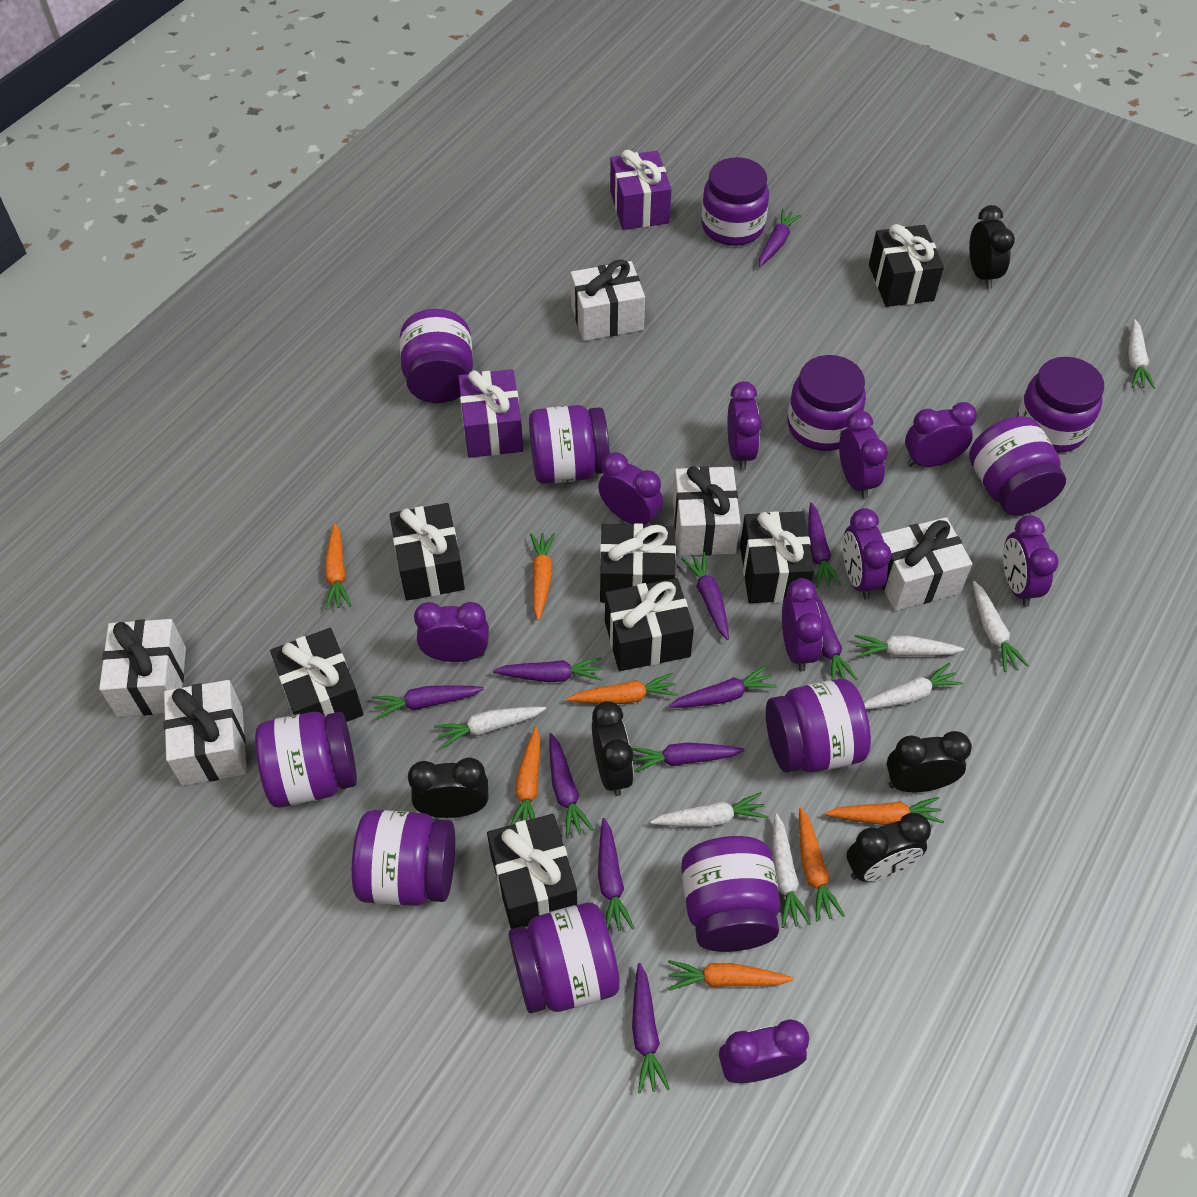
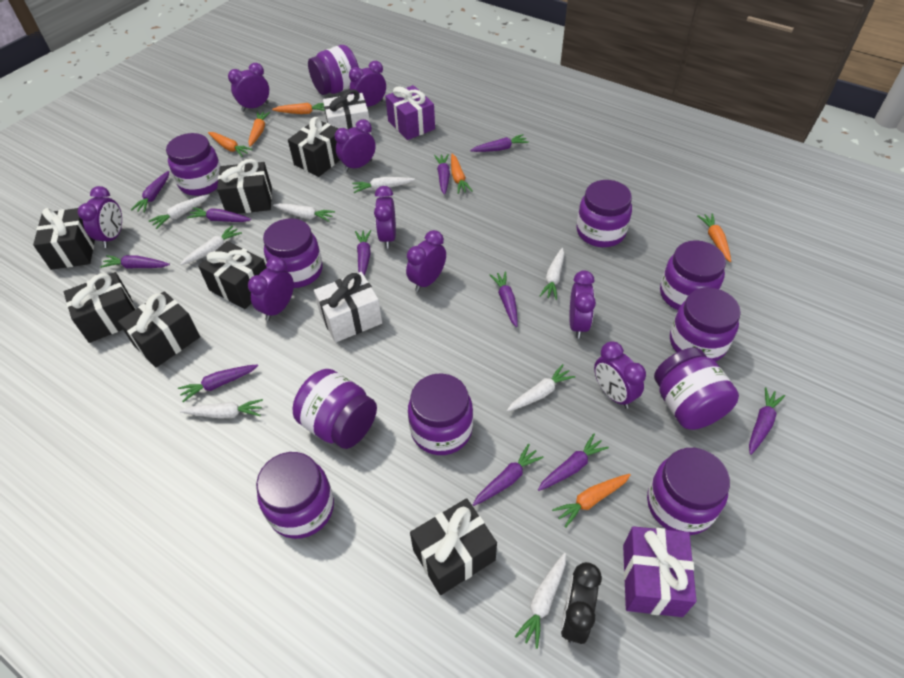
black clock: [408,758,489,818] [592,701,634,796] [846,813,931,882] [886,731,972,792] [969,205,1015,289] = 5 -> [561,562,602,644] = 1
orange carrot: [325,523,351,610] [511,727,540,825] [530,533,555,620] [567,673,678,704] [668,960,794,990] [799,808,845,922] [825,797,944,825] = 7 -> [208,132,253,157] [248,111,270,147] [272,103,325,114] [451,154,472,194] [552,474,631,528] [698,213,731,262] = 6
white carrot: [435,707,546,749] [650,792,768,827] [773,813,811,928] [855,635,964,657] [864,663,963,710] [973,581,1029,672] [1128,319,1155,389] = 7 -> [149,194,210,229] [180,225,242,265] [180,399,263,419] [273,203,335,222] [352,177,415,193] [507,364,576,412] [514,553,566,649] [540,248,564,300] = 8
white gift: [99,619,186,717] [164,680,247,786] [571,259,645,341] [673,466,741,556] [881,517,972,611] = 5 -> [314,272,382,343] [323,89,371,134] = 2

